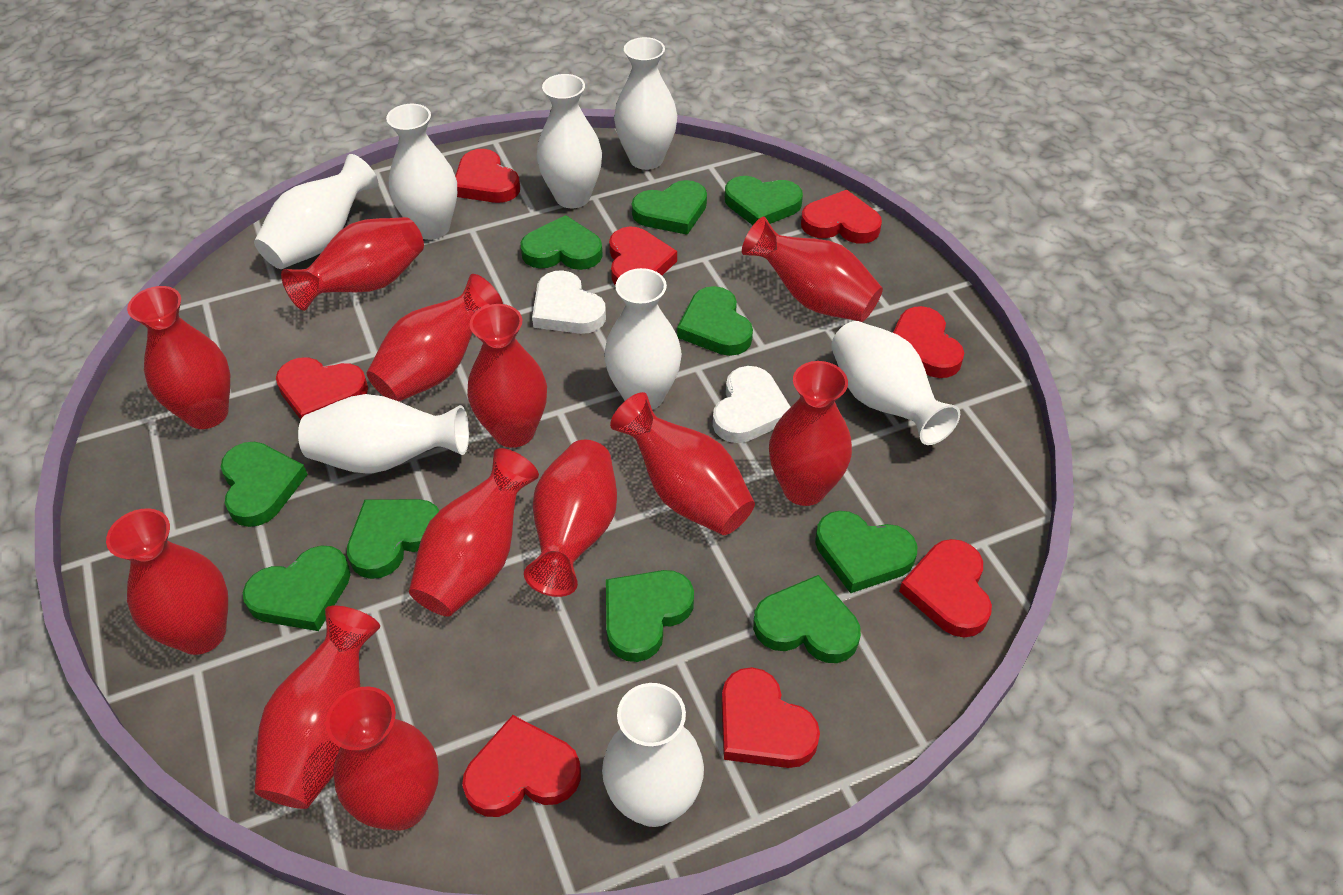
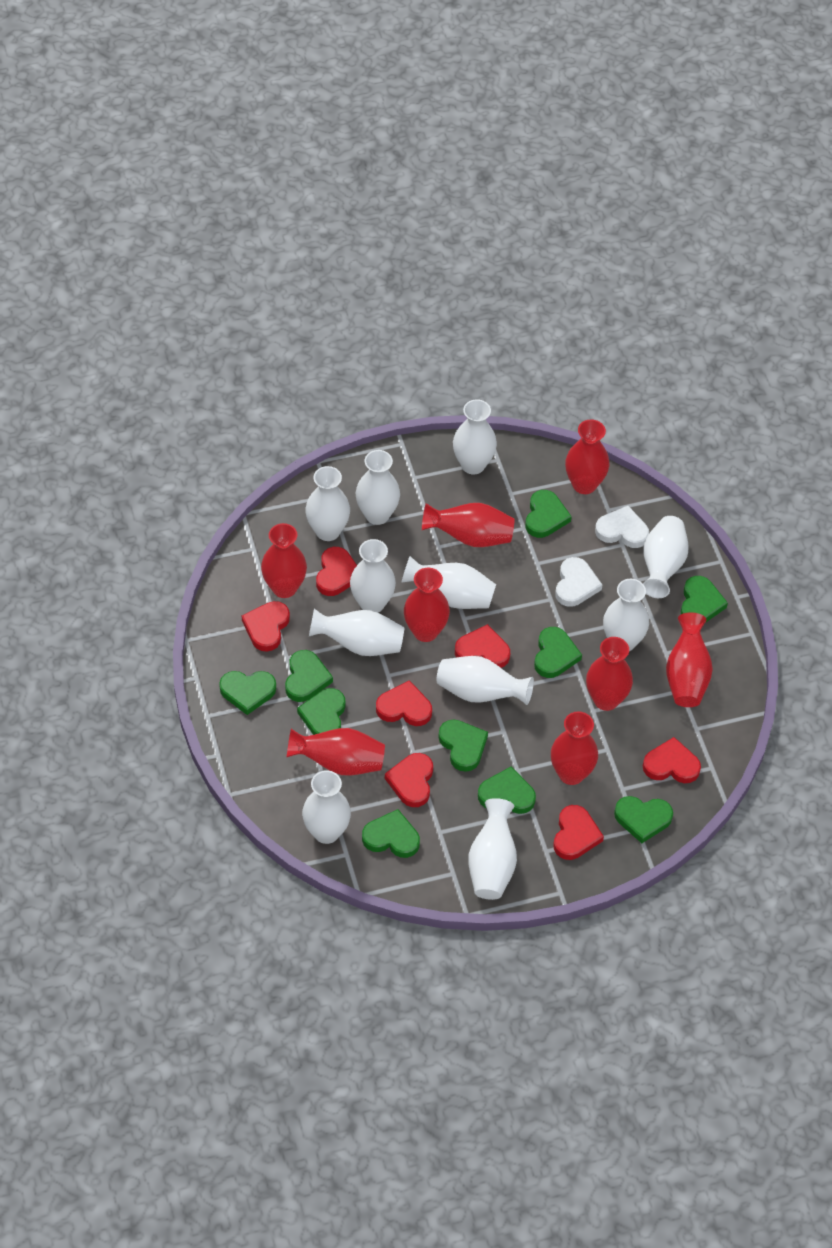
red heart: [276,357,368,420] [455,149,520,203] [462,715,581,817] [609,226,677,285] [722,667,820,768] [801,190,882,244] [893,306,964,378] [899,539,992,637] = 8 -> [242,601,290,652] [316,547,357,596] [376,680,432,726] [385,753,433,807] [455,624,510,668] [554,805,604,860] [643,737,701,783] = 7
red vase: [106,508,228,655] [127,286,230,429] [254,605,380,809] [281,217,424,311] [326,687,439,831] [366,274,503,402] [409,448,539,617] [467,304,547,448] [524,440,617,597] [610,392,755,535] [742,217,883,322] [769,361,852,506] = 12 -> [261,523,307,598] [286,728,385,776] [404,568,450,642] [422,503,514,547] [551,711,598,785] [565,419,609,494] [586,637,633,711] [666,612,713,707] = 8
white vase: [254,154,378,269] [298,394,469,474] [386,104,457,240] [536,74,602,208] [602,683,704,827] [604,268,682,410] [614,37,677,170] [831,321,960,445] = 8 -> [302,770,351,844] [305,466,350,541] [309,609,405,656] [350,539,396,613] [356,450,400,525] [401,556,496,609] [437,656,534,705] [453,399,497,474] [468,798,517,900] [603,579,649,652] [643,516,689,598] = 11

